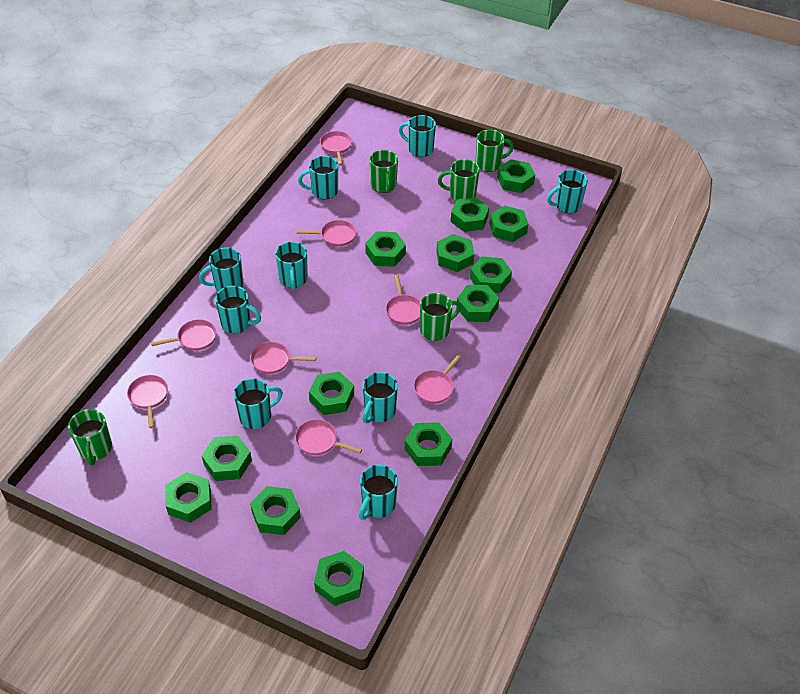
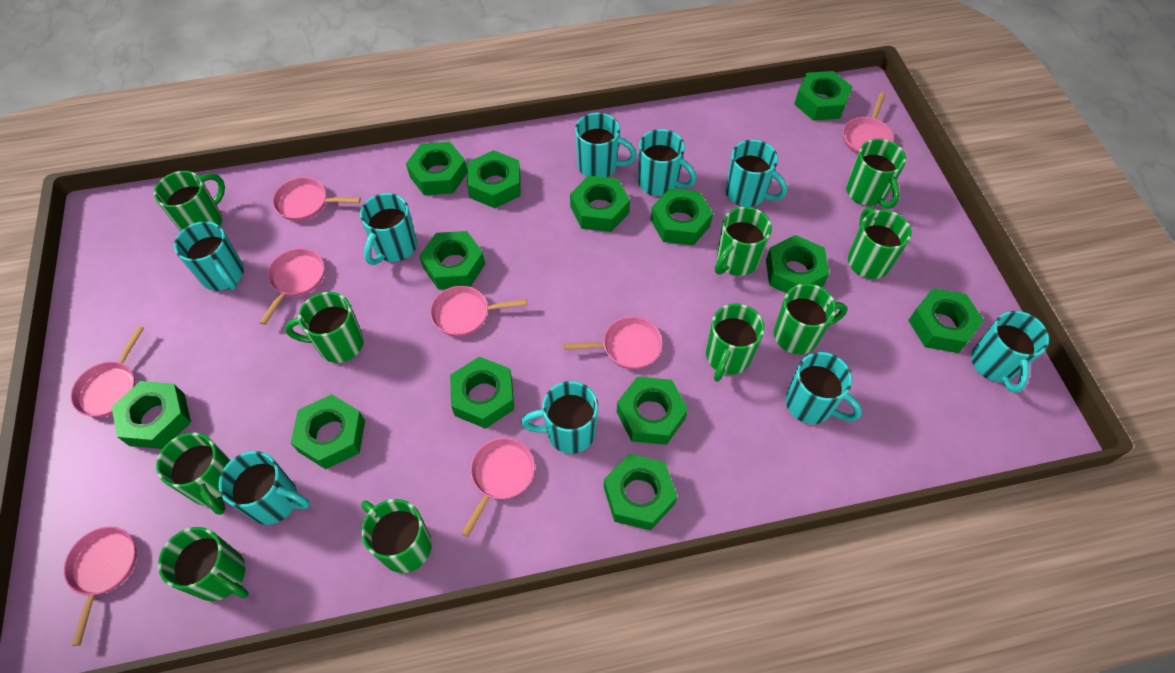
green mug: [68,409,112,466] [369,150,398,193] [420,293,461,341] [438,159,480,201] [475,129,514,172] = 5 -> [154,171,225,231] [156,433,231,515] [158,527,249,601] [285,292,364,363] [361,499,432,573] [706,303,765,382] [715,207,772,276] [774,284,847,355] [846,139,906,209] [848,207,912,279] = 10

